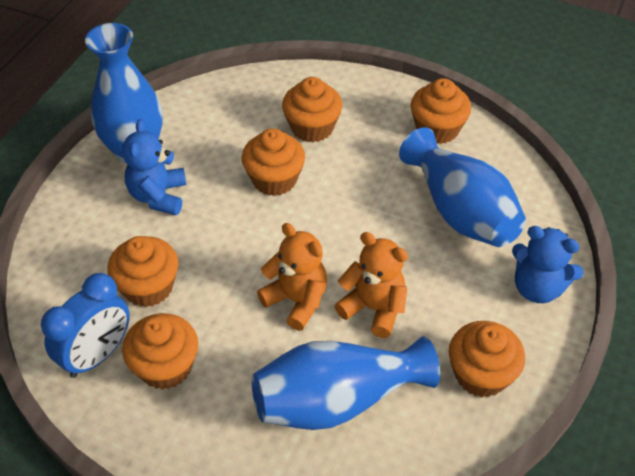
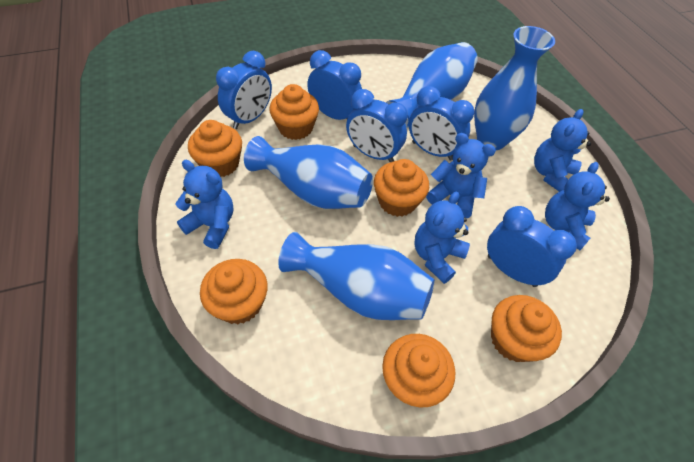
blue clock: [41,273,130,378] = 1 -> [216,51,272,129] [307,50,362,120] [346,89,408,162] [409,86,474,161] [487,206,577,287] = 5
blue teddy bear: [122,119,186,215] [512,226,584,303] = 2 -> [175,160,234,249] [414,191,470,284] [426,133,496,218] [534,109,591,192] [545,162,610,250] = 5
blue vase: [85,23,163,164] [252,336,440,430] [399,127,526,247] = 3 -> [244,136,373,209] [278,232,435,320] [386,42,478,128] [474,26,555,150] = 4
orange teddy bear: [257,223,327,331] [334,232,408,338] = 2 -> none = 0

